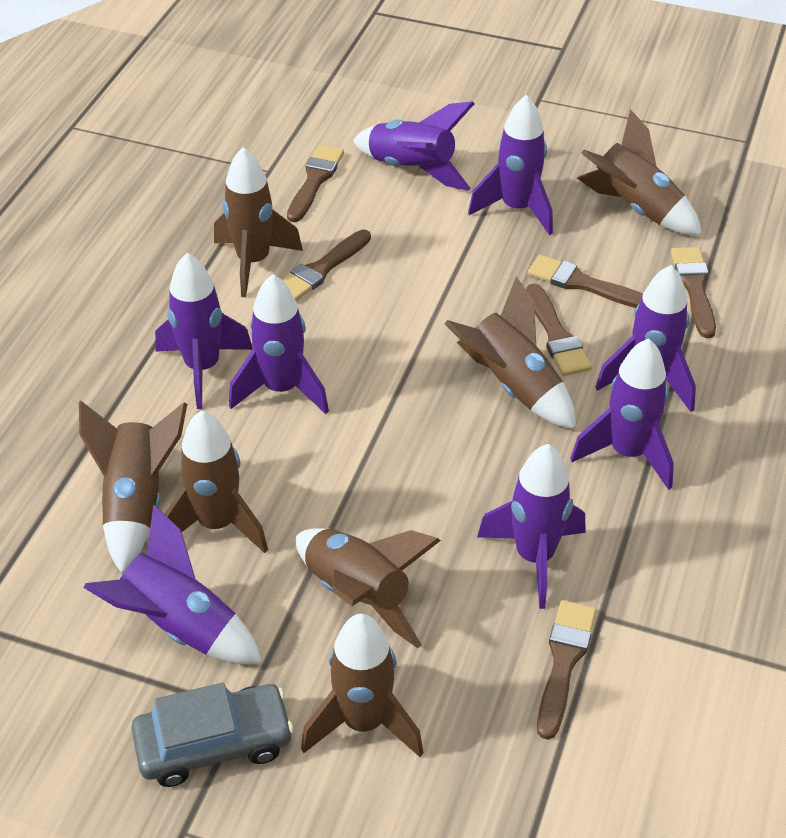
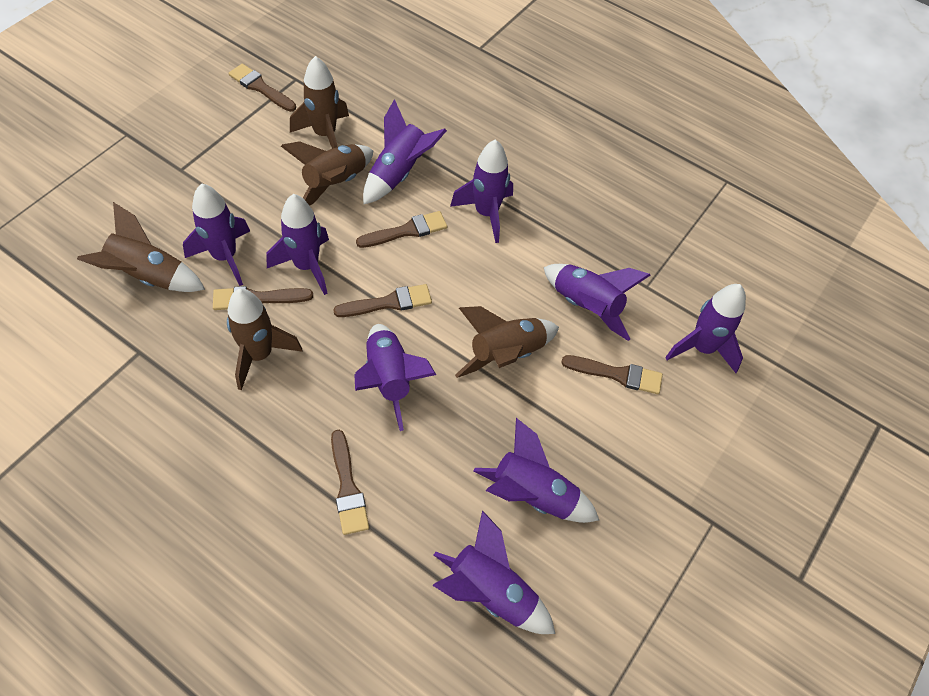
brown rocket: [79,400,187,574] [165,410,268,553] [214,147,303,297] [296,528,441,648] [301,614,424,757] [444,276,576,429] [577,109,702,236] = 7 -> [77,202,205,292] [227,288,303,391] [281,141,373,206] [290,56,349,149] [455,306,559,378] = 5
grey car: [131,683,294,787] = 1 -> none = 0
purple rocket: [83,505,263,664] [155,253,253,409] [229,274,329,414] [353,101,475,191] [468,95,553,235] [477,444,586,609] [570,338,674,490] [596,265,696,412] = 8 -> [183,184,250,286] [266,194,329,295] [355,324,436,431] [363,99,447,205] [432,510,555,634] [450,139,513,243] [474,418,599,523] [544,264,650,341] [665,284,746,373] = 9

